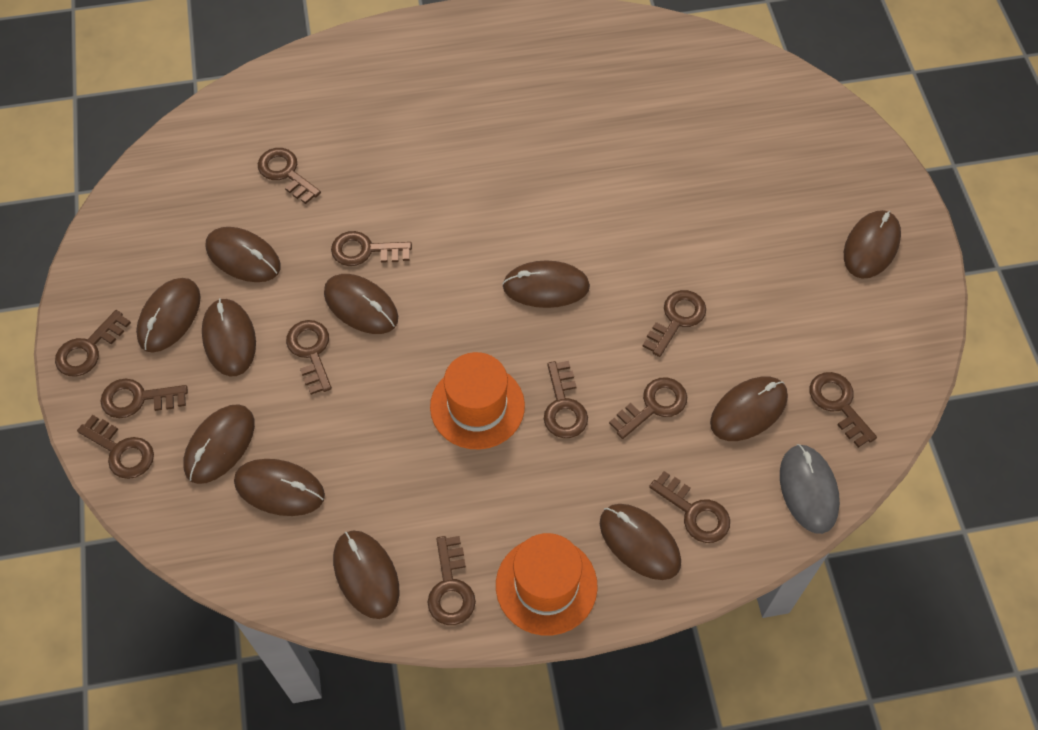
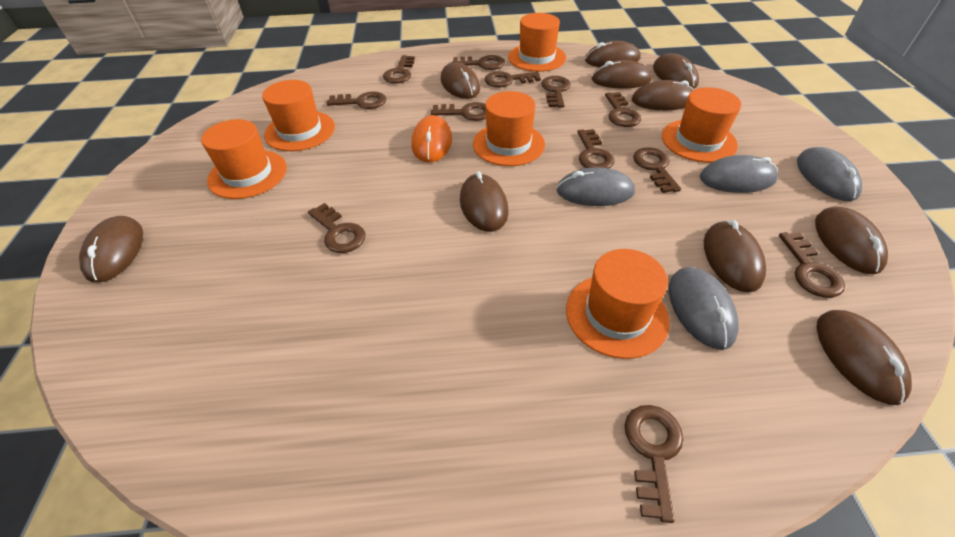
brown mouse: [136,278,201,353] [183,404,255,484] [202,298,256,376] [206,227,281,282] [234,459,325,516] [324,274,398,334] [333,531,399,619] [502,260,590,308] [600,504,681,580] [710,377,788,441] [844,210,901,279] = 11 -> [79,216,143,283] [440,62,480,99] [460,171,509,232] [585,41,641,67] [591,60,652,89] [632,80,694,110] [653,53,699,89] [704,220,766,292] [815,206,888,274] [817,310,912,405] = 10
grey mouse: [780,444,840,534] = 1 -> [556,167,635,206] [669,267,739,350] [700,155,778,193] [797,147,862,201] = 4
orange hat: [430,352,525,449] [496,533,598,636] = 2 -> [201,119,287,199] [262,80,335,151] [473,91,545,166] [508,13,566,72] [566,249,670,359] [662,87,741,163] = 6
orange mouse: none = 0 -> [411,115,452,163] = 1

